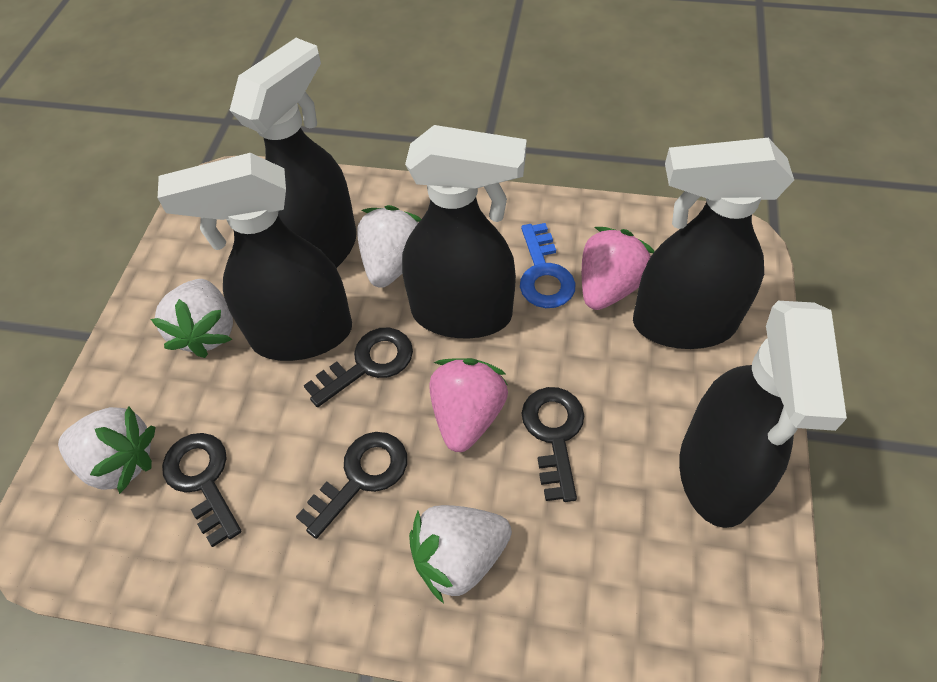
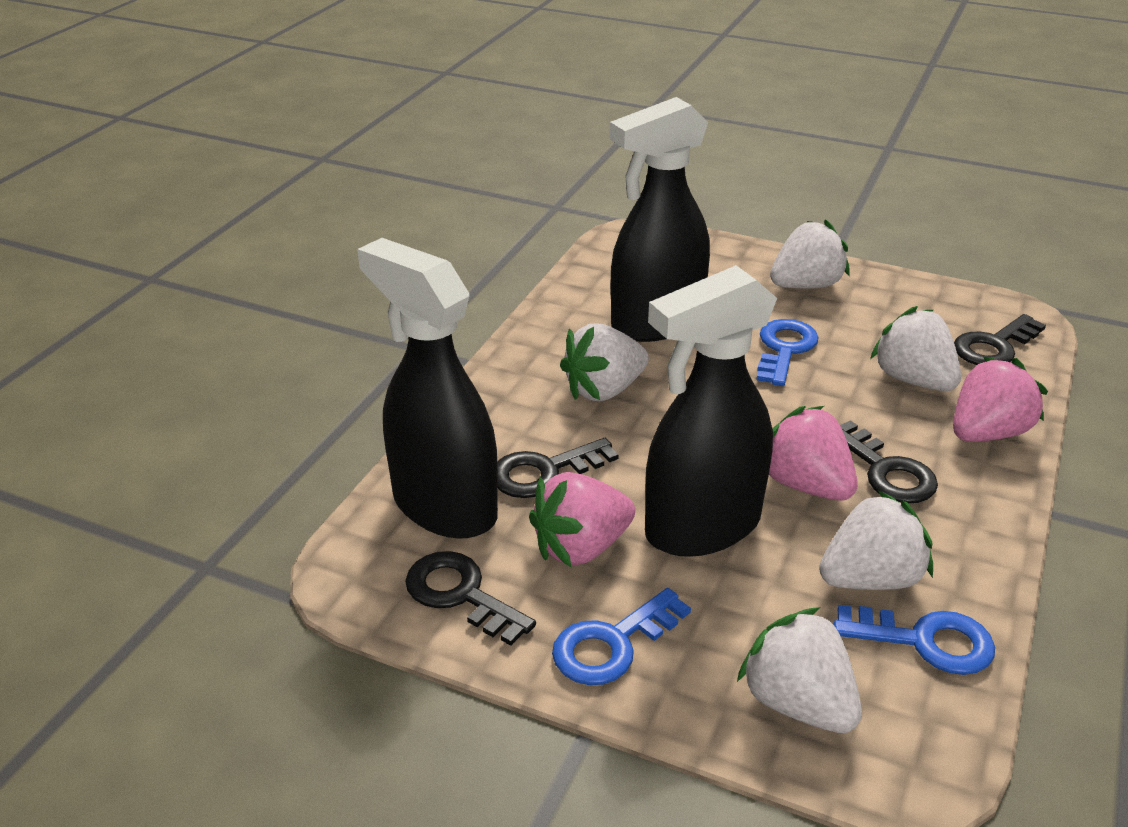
black spray bottle: [158,153,352,361] [230,38,357,268] [402,125,527,339] [633,138,794,349] [679,301,847,528] = 5 -> [357,238,498,539] [610,97,710,342] [645,265,777,557] = 3
blue key: [520,223,576,308] = 1 -> [552,588,691,685] [757,319,819,386] [833,605,995,675] = 3
pink strawberry: [429,358,508,452] [582,227,655,310] = 2 -> [529,472,635,567] [769,406,857,501] [953,357,1048,442] = 3
white strawberry: [58,406,155,494] [151,279,233,358] [357,205,421,288] [409,505,512,603] = 4 -> [560,324,649,401] [737,607,862,733] [770,219,850,289] [819,491,933,590] [870,306,961,391] = 5

